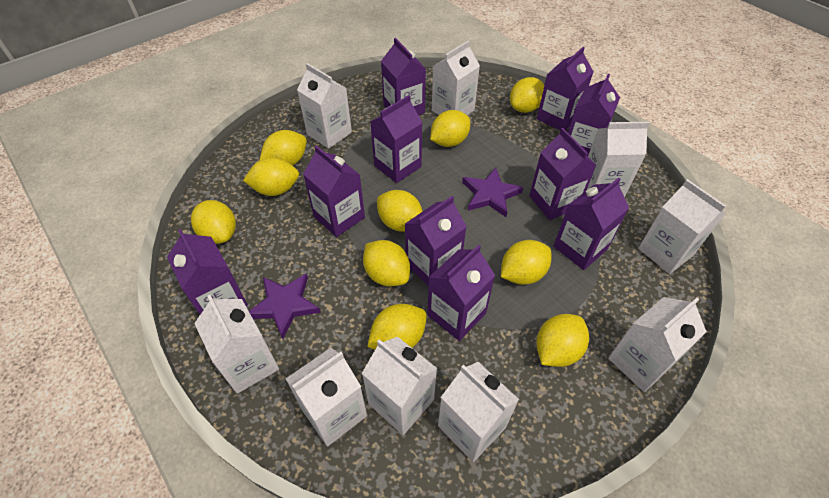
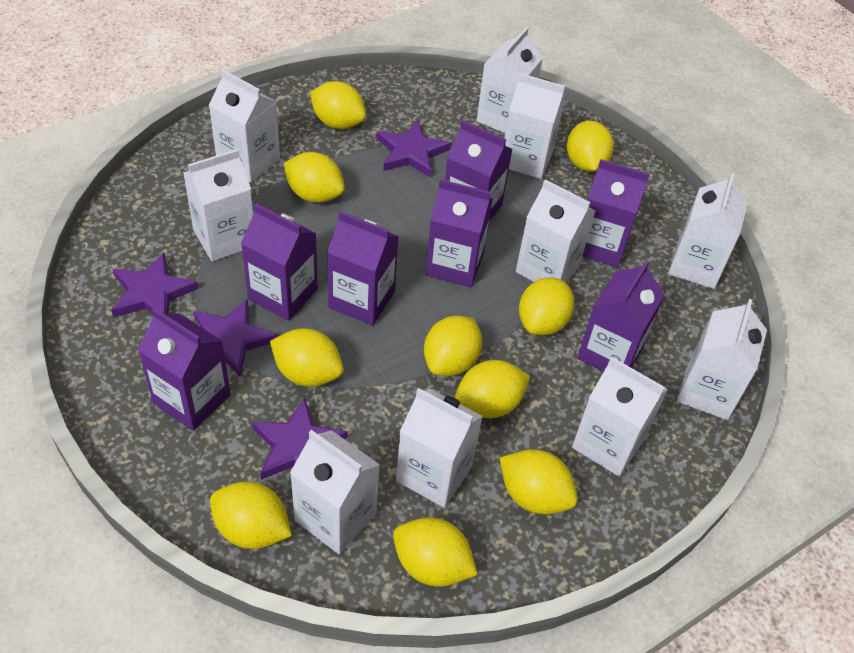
purple carton: [167,229,248,314] [303,145,365,237] [370,95,423,183] [381,38,426,115] [405,196,467,286] [427,244,495,341] [529,128,596,220] [536,47,593,131] [553,178,629,270] [568,74,620,156] = 10 -> [138,308,231,431] [241,204,318,321] [327,211,399,326] [425,179,493,288] [445,120,512,222] [577,260,665,372] [583,159,650,267] = 7
purple star: [249,273,321,339] [462,167,524,217] = 2 -> [111,253,199,317] [193,299,277,377] [252,398,348,480] [377,120,451,177] = 4
white carton: [194,295,279,394] [286,348,367,446] [297,63,352,149] [361,337,437,435] [432,40,480,115] [438,362,519,462] [587,122,650,197] [608,297,707,392] [638,179,726,274] = 9 -> [183,149,253,262] [209,70,280,183] [290,430,380,554] [396,388,483,508] [477,27,543,133] [505,73,566,179] [516,180,595,282] [572,357,668,476] [668,173,748,289] [677,299,767,420] = 10

